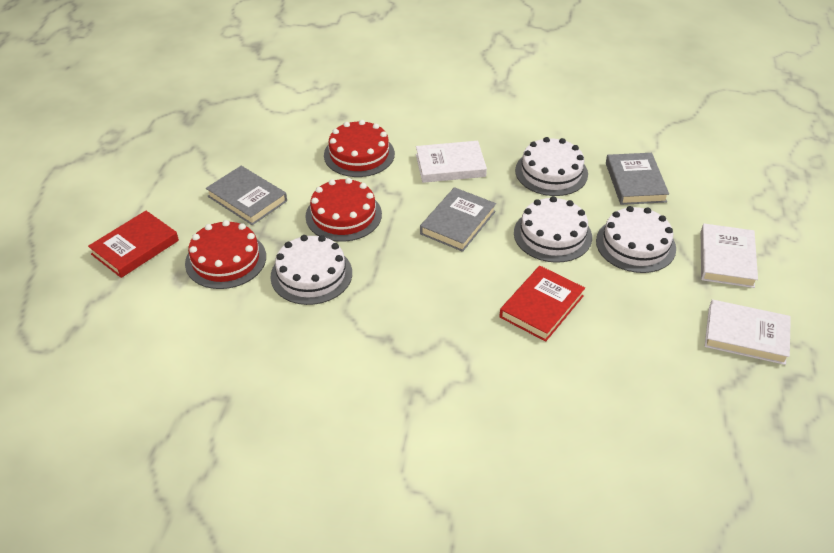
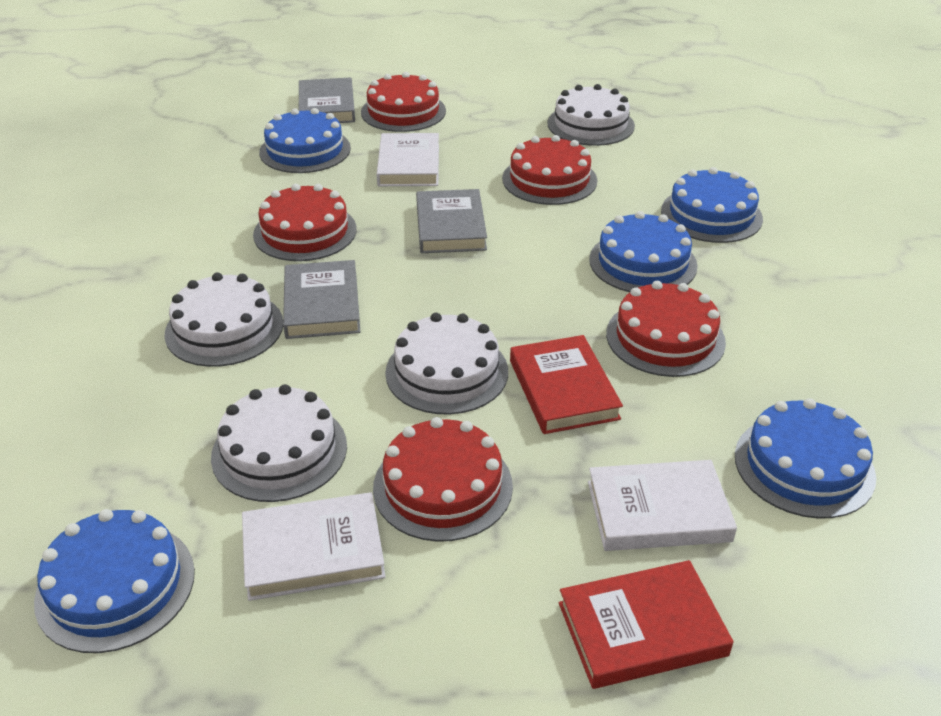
blue cake: none = 0 -> [34,509,195,653] [259,108,351,173] [589,211,698,292] [661,167,763,243] [735,398,876,519] = 5
red cake: [185,220,266,289] [305,178,382,242] [324,120,395,177] = 3 -> [253,184,357,261] [361,72,446,132] [373,417,513,542] [502,135,598,205] [606,281,726,377] = 5

